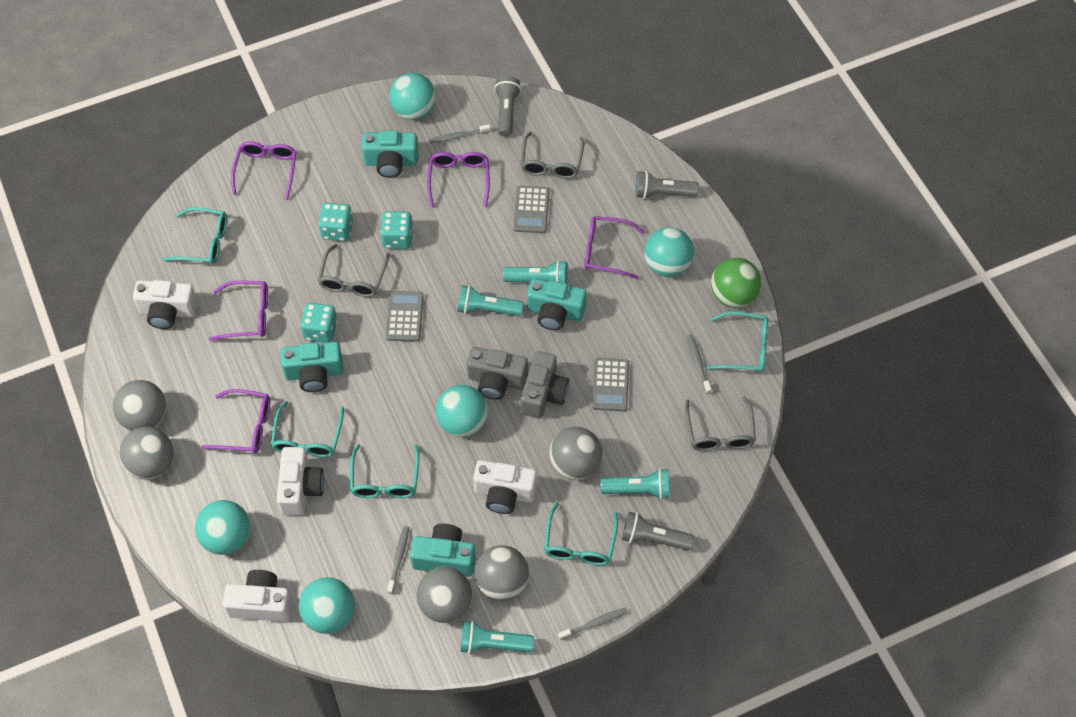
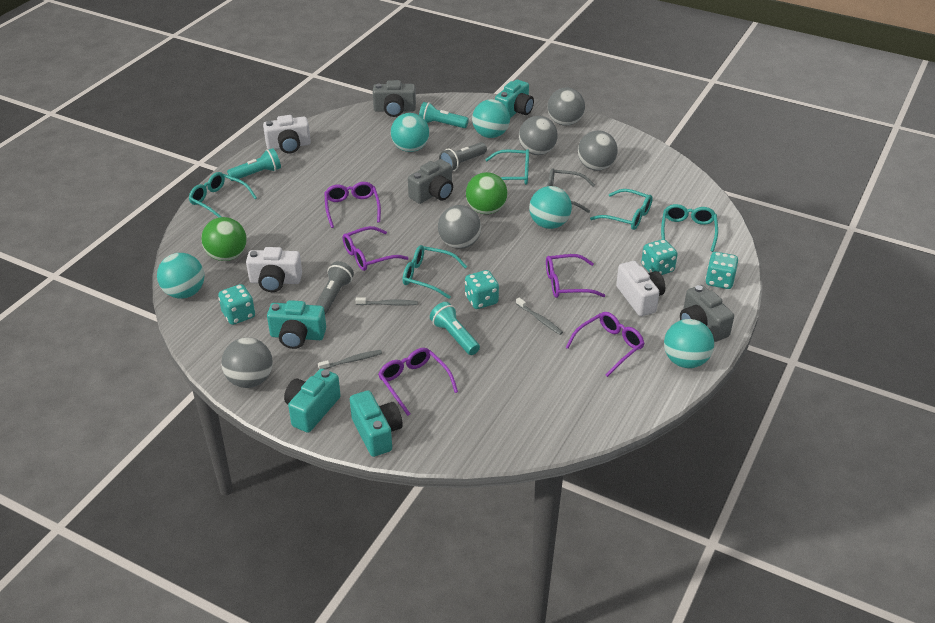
green ball: [711,258,761,308] = 1 -> [201,217,246,261] [466,172,508,214] = 2
grey calculator: [385,291,424,342] [513,186,550,233] [592,358,629,411] = 3 -> none = 0
grey camera: [467,347,528,400] [521,351,569,418] = 2 -> [373,80,416,117] [408,159,453,204] [680,285,734,342] = 3
grey flashlight: [494,76,521,137] [622,512,694,550] [636,171,699,199] = 3 -> [315,261,354,314] [439,142,487,171] = 2
grey glasses: [318,244,390,297] [520,132,584,179] [685,397,756,451] = 3 -> [546,168,595,213] = 1
grey toothbrush: [387,526,409,594] [429,124,490,143] [558,608,628,640] [687,334,711,394] = 4 -> [318,350,382,369] [356,297,418,305] [516,298,563,335] = 3
turquoise dice: [300,303,338,343] [318,203,353,241] [380,211,413,249] = 3 -> [218,284,255,325] [465,270,499,309] [641,239,678,275] [705,252,739,289] = 4
turquoise flashlight: [457,285,524,316] [460,621,534,654] [503,260,568,284] [600,468,670,500] = 4 -> [227,148,281,181] [419,102,469,128] [430,302,480,355] = 3
white camera: [133,280,198,329] [222,570,293,622] [276,447,324,515] [473,460,537,514] = 4 -> [246,247,302,292] [263,115,311,153] [616,261,665,316] = 3

